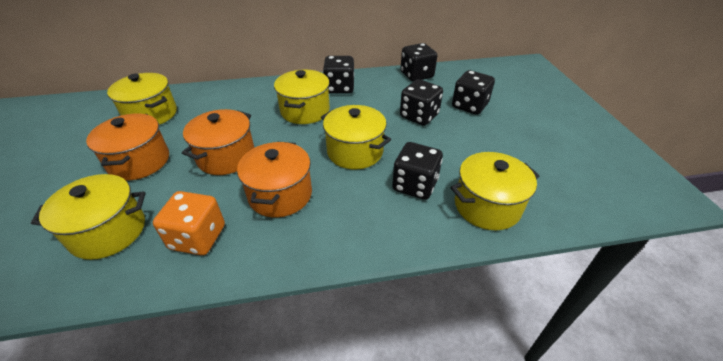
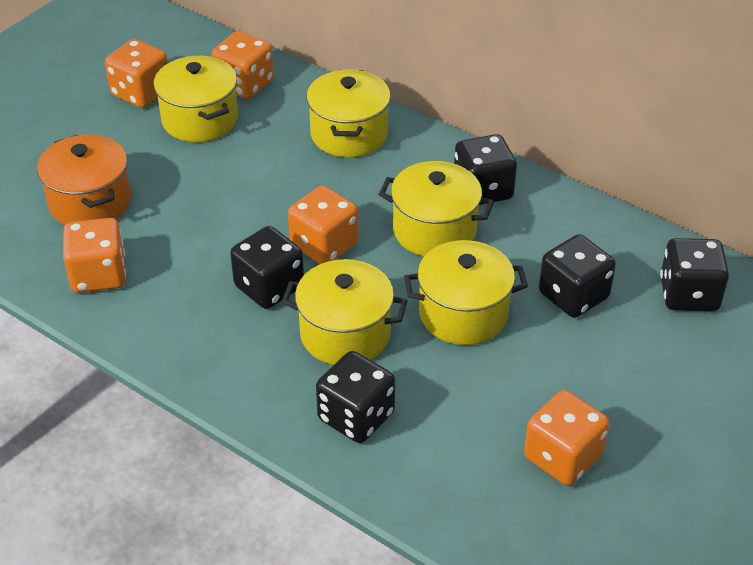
orange dice: [153,191,225,255] = 1 -> [63,218,126,293] [105,39,168,108] [211,31,274,99] [288,186,358,264] [524,390,610,486] = 5
orange pot: [86,113,169,181] [182,109,255,175] [237,142,312,218] = 3 -> [37,135,131,225] = 1

